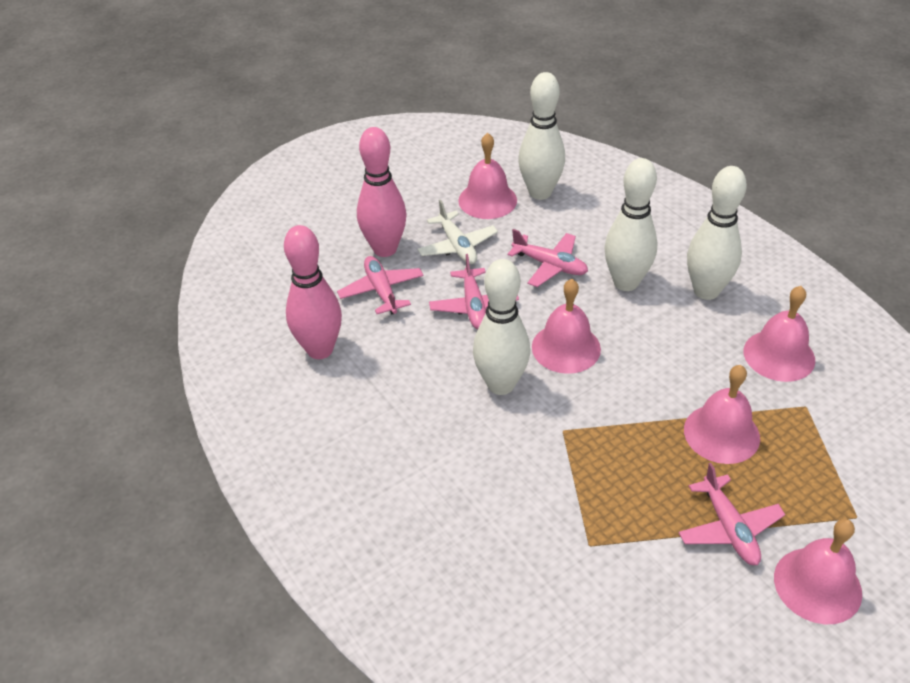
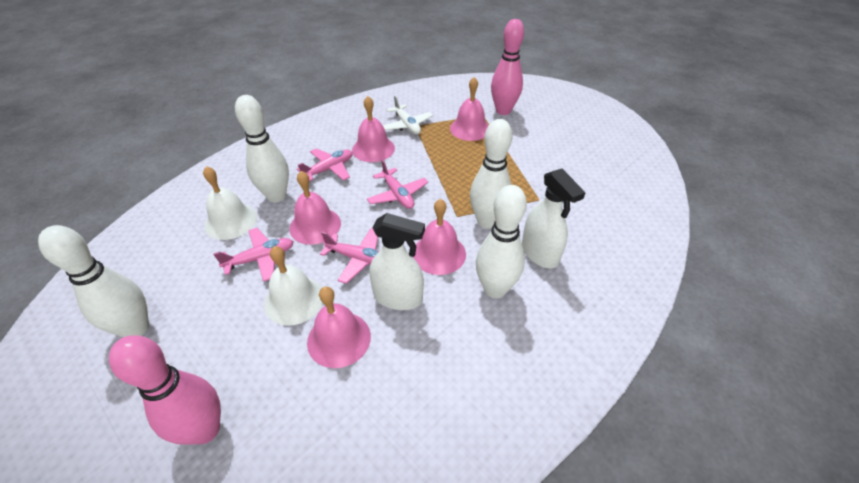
white bell: none = 0 -> [203,166,257,240] [264,246,323,325] = 2
white spray bottle: none = 0 -> [369,213,425,310] [522,169,586,268] = 2

